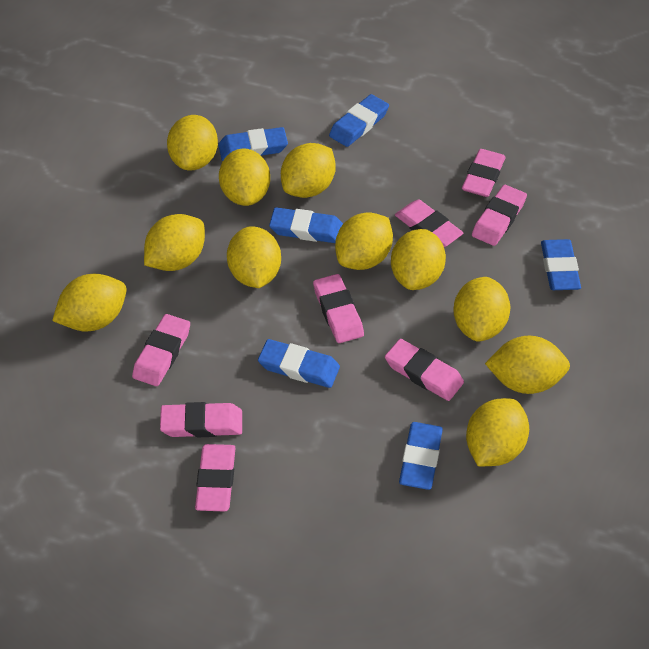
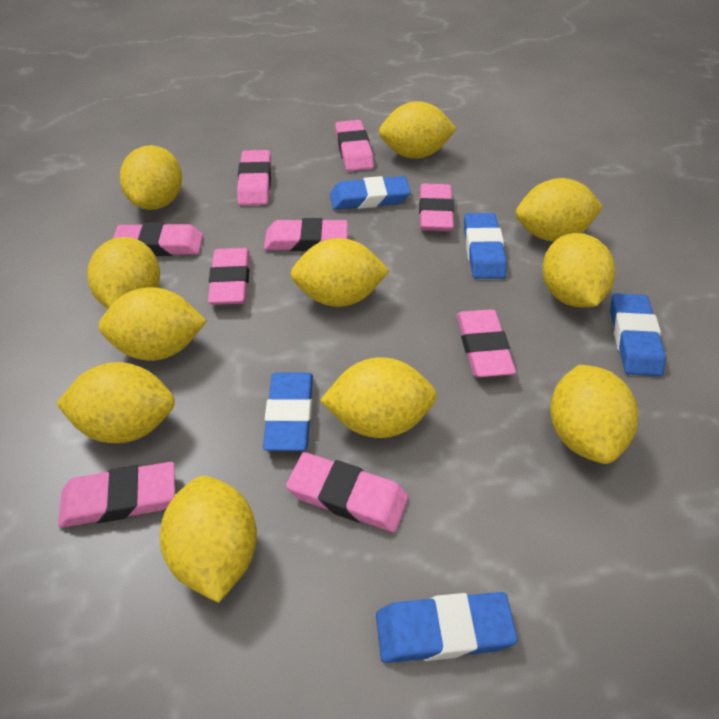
blue eraser: [218,127,288,161] [258,339,340,388] [269,207,343,243] [329,94,389,147] [399,422,443,490] [541,239,581,290] = 6 -> [263,372,313,451] [330,176,411,210] [376,592,518,663] [464,213,507,279] [610,293,666,376] = 5
pink eraser: [132,314,190,386] [160,402,242,437] [195,444,235,512] [313,274,364,343] [385,339,464,401] [395,200,464,247] [462,149,505,197] [472,185,527,246] = 8 -> [58,462,175,528] [113,223,203,256] [208,248,250,305] [237,150,271,205] [264,218,348,251] [286,452,408,532] [335,120,374,171] [419,184,454,231] [457,309,516,377] = 9

